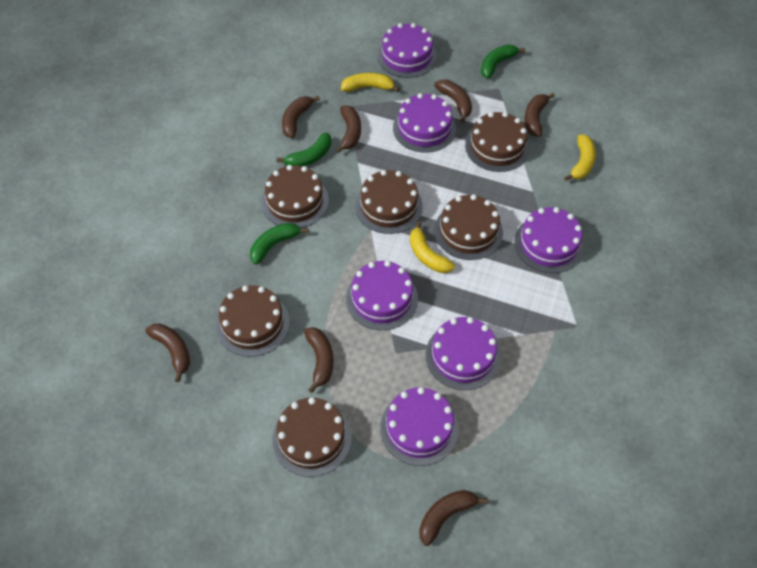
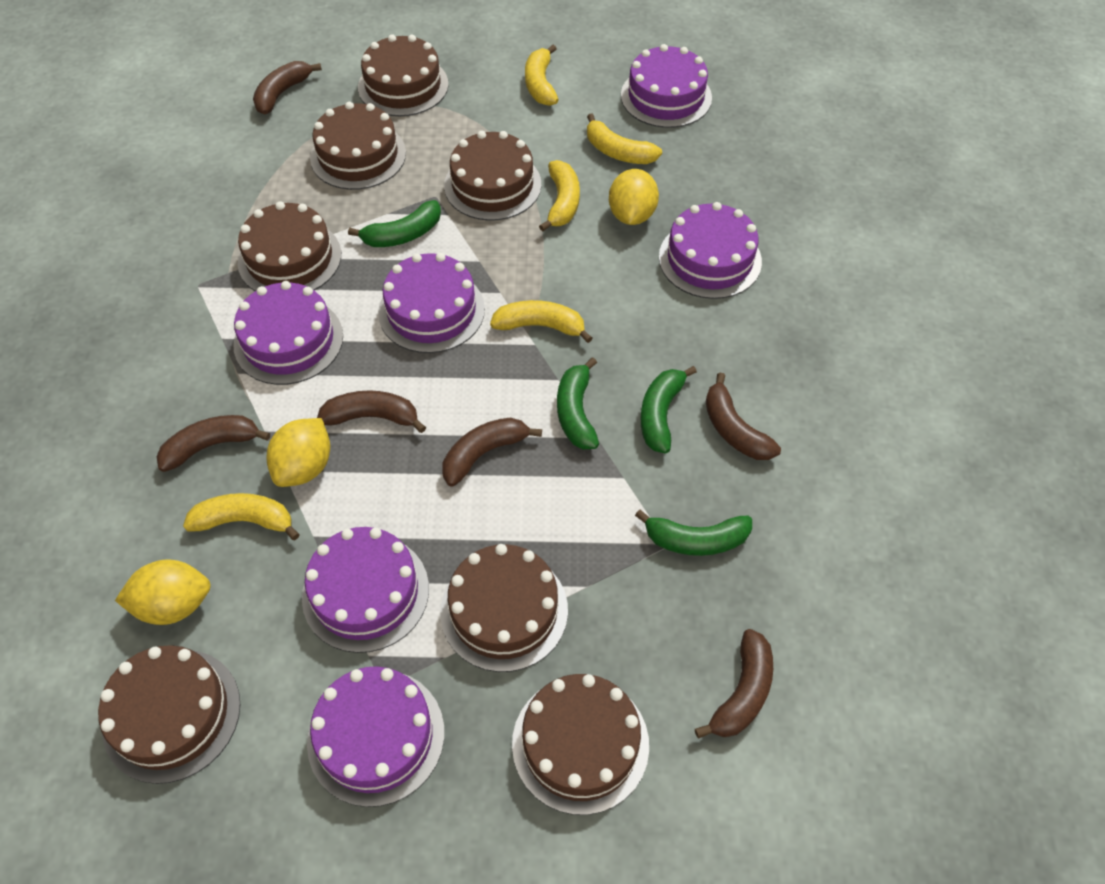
brown banana: [145,323,190,382] [282,96,320,138] [304,327,334,393] [336,105,361,153] [419,490,487,546] [434,79,472,123] [525,93,555,137] = 7 -> [157,415,270,472] [253,61,322,114] [317,390,426,433] [442,418,542,487] [695,629,773,738] [706,373,781,460] = 6
brown cake: [216,285,290,357] [262,165,329,228] [272,397,352,477] [355,170,423,234] [434,194,503,260] [465,112,530,172] = 6 -> [98,645,240,784] [238,201,341,291] [310,102,406,190] [358,34,448,116] [440,544,568,672] [444,131,541,221] [512,674,649,815] = 7
green banana: [250,223,308,265] [277,132,331,166] [481,45,525,79] = 3 -> [348,200,441,247] [557,357,599,449] [635,510,752,556] [641,366,697,453] = 4
yellow banana: [341,73,400,92] [410,221,455,273] [564,134,596,181] = 3 -> [183,493,300,540] [490,300,592,343] [525,45,559,106] [539,160,580,231] [587,114,662,164] = 5
yellow lemon: none = 0 -> [115,559,211,625] [266,418,330,487] [609,169,659,225] = 3

